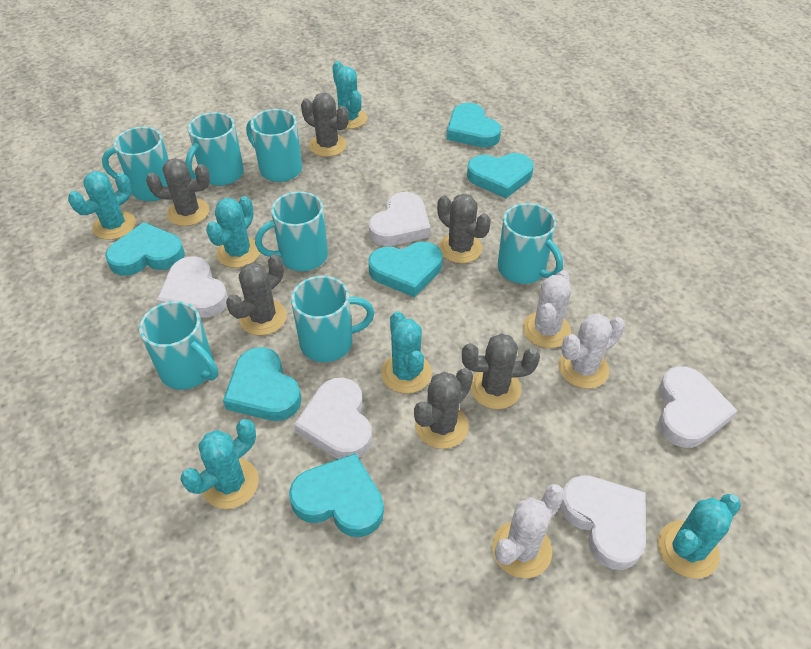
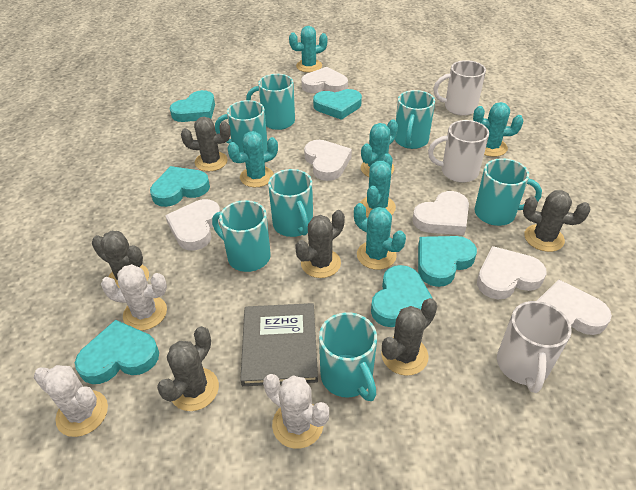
grey book: none = 0 -> [240,303,318,386] = 1
white heart: [157,257,228,318] [294,378,372,459] [369,192,430,246] [560,475,646,570] [658,366,738,448] = 5 -> [165,199,220,250] [301,67,348,93] [304,140,352,181] [412,191,469,235] [477,246,547,299] [537,280,612,335] = 6
white mug: none = 0 -> [428,120,489,183] [433,60,486,116] [497,301,572,393] = 3

